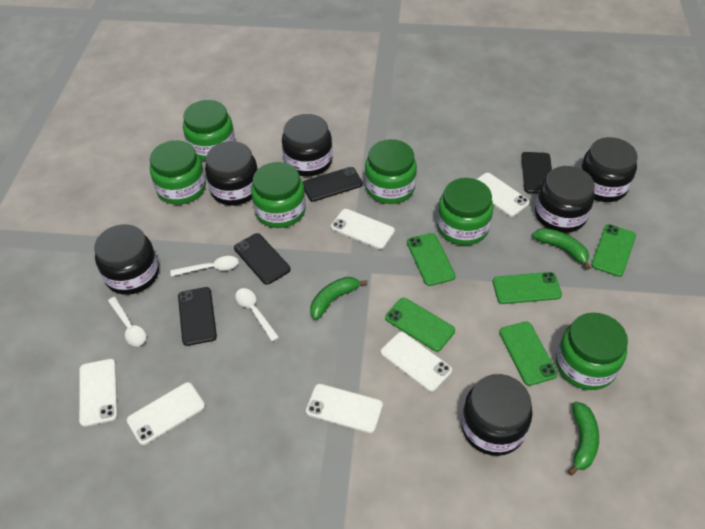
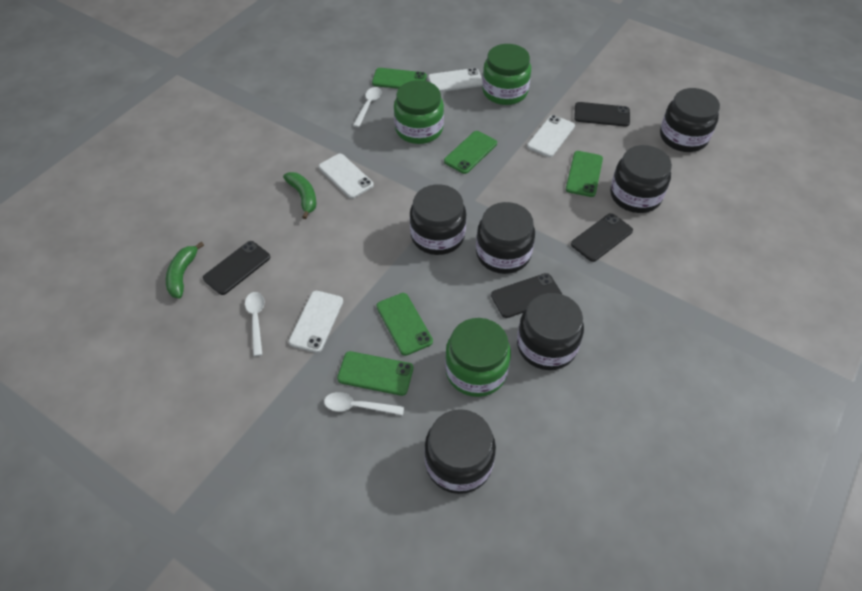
green banana: [310,277,368,320] [532,228,591,270] [568,402,599,476] = 3 -> [166,242,204,298] [283,172,316,219] = 2
green jar: [150,140,206,205] [183,100,235,161] [251,162,306,228] [365,139,417,204] [437,178,494,245] [556,312,628,390] = 6 -> [394,80,444,144] [445,318,511,397] [482,44,531,105] = 3
white phone: [79,359,118,427] [127,382,205,445] [306,384,383,433] [331,209,395,249] [381,332,452,392] [476,173,530,217] = 6 -> [289,291,343,353] [319,154,374,199] [428,68,482,92] [527,115,575,157] = 4

